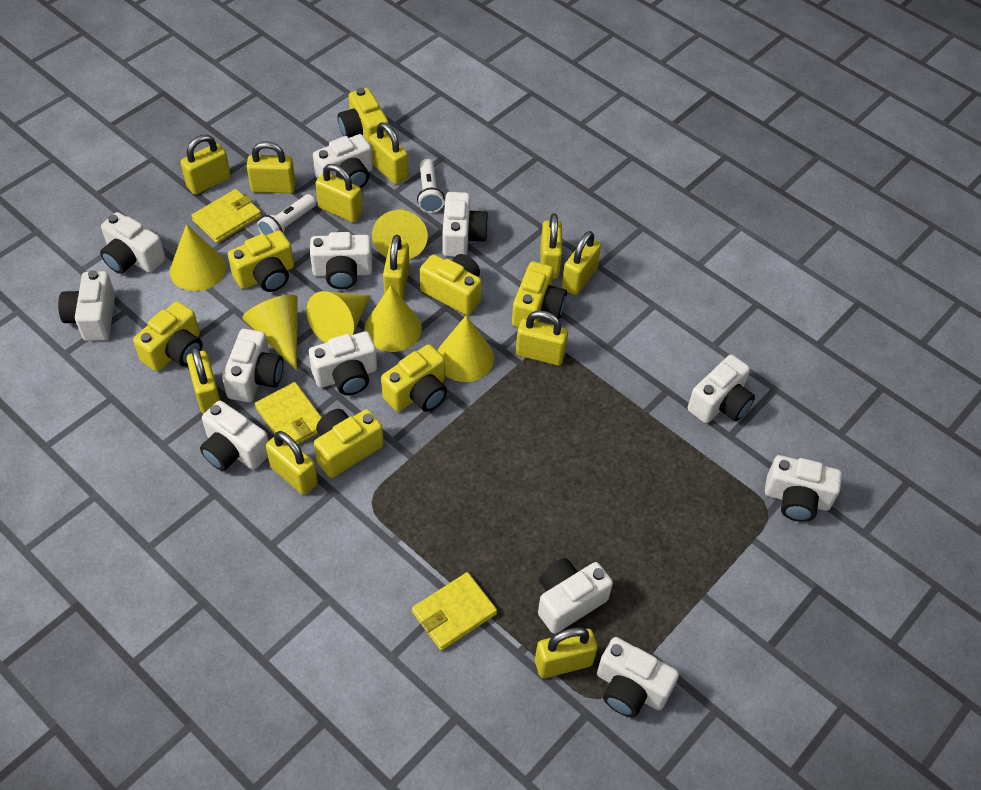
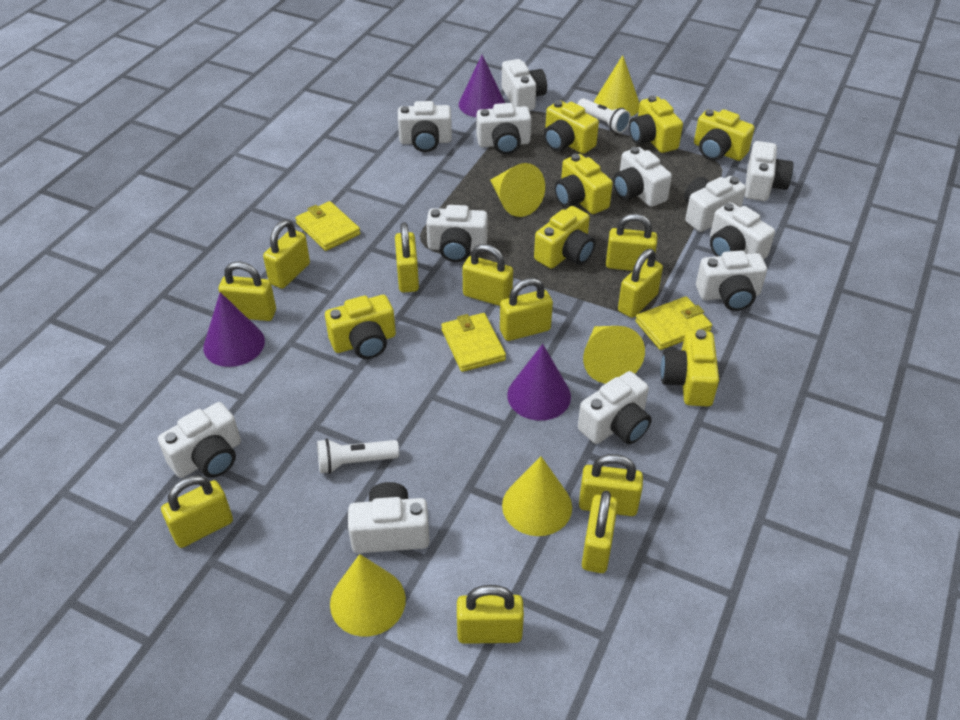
purple cone: none = 0 -> [203,292,265,367] [459,55,505,117] [507,344,571,421] = 3
yellow cone: [170,224,226,291] [242,294,298,370] [307,291,370,343] [364,285,422,352] [372,208,428,260] [438,315,494,382] = 6 -> [330,554,406,636] [490,163,545,217] [502,456,572,536] [583,326,645,384] [594,55,640,116] = 5

